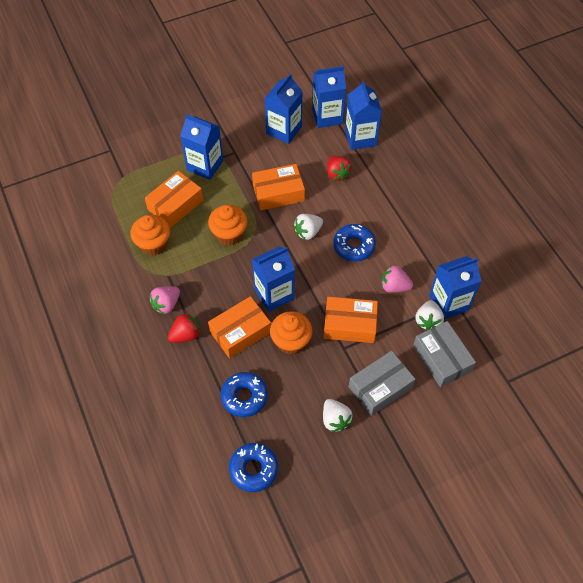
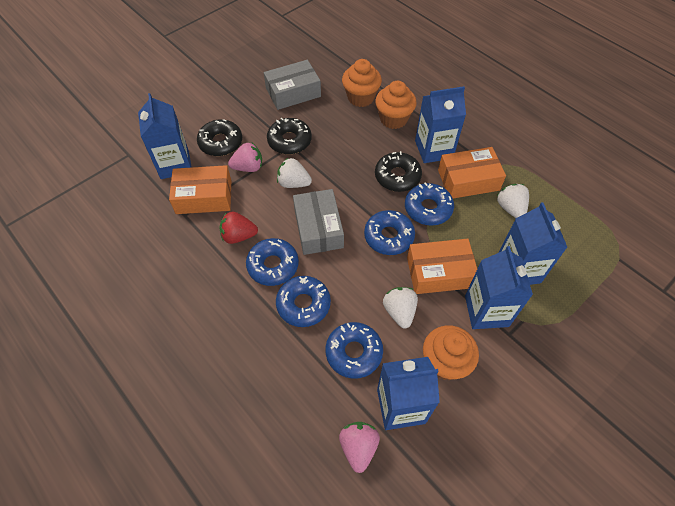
black donut: none = 0 -> [197,119,242,156] [267,118,312,154] [375,151,422,192] = 3
blue carton: [180,114,223,180] [252,246,295,312] [264,74,302,144] [312,66,346,128] [345,80,382,150] [429,256,481,319] = 6 -> [138,93,191,179] [377,357,440,430] [415,86,466,163] [465,246,533,329] [498,202,567,285] = 5
blue donut: [221,372,268,417] [229,443,278,492] [333,224,376,262] = 3 -> [246,238,299,286] [276,276,331,327] [325,322,383,379] [364,210,415,255] [405,182,454,226] = 5
orange box: [145,171,203,228] [208,296,271,359] [252,164,305,210] [324,297,378,343] = 4 -> [169,165,231,214] [407,239,477,294] [438,147,506,198] = 3
red strawberry: [168,313,201,343] [327,156,352,181] = 2 -> [219,211,258,244] = 1

